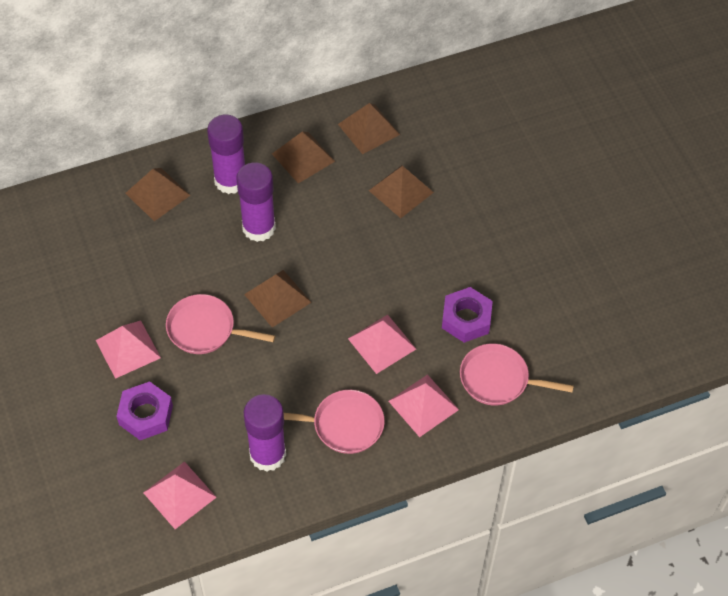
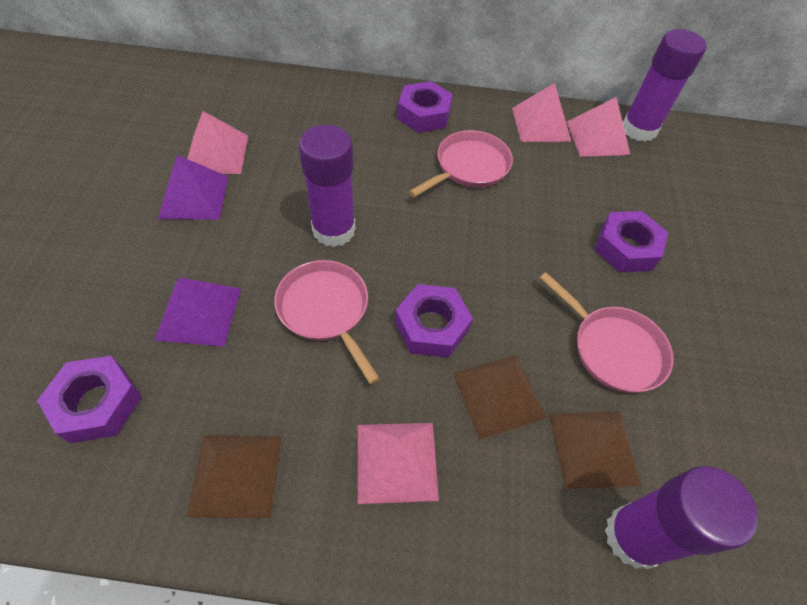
brown pyramid: [125,168,190,221] [244,270,312,328] [272,131,335,183] [338,103,400,154] [369,165,434,218] = 5 -> [186,435,281,518] [453,355,547,439] [549,411,642,489] = 3
purple nut: [117,381,173,440] [442,287,493,343] = 2 -> [37,356,142,443] [395,284,473,358] [397,81,453,133] [595,211,668,273] = 4
purple pyramid: none = 0 -> [154,277,241,346] [158,155,229,220] = 2

